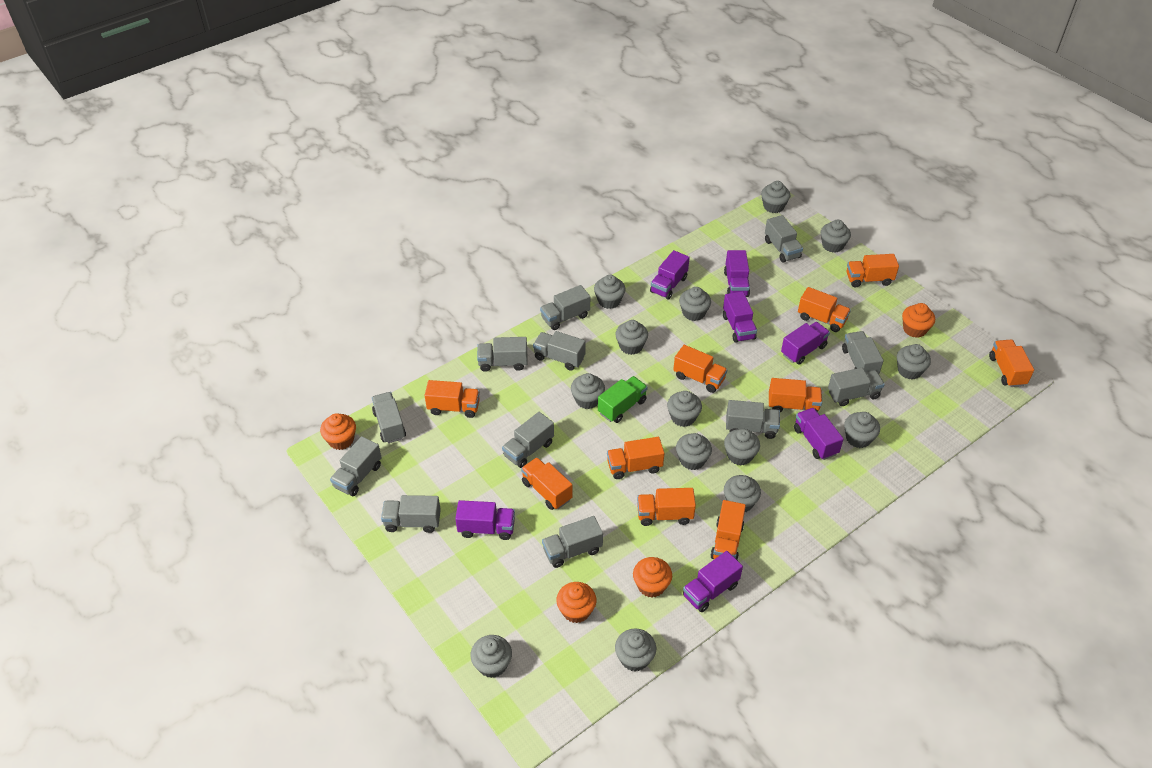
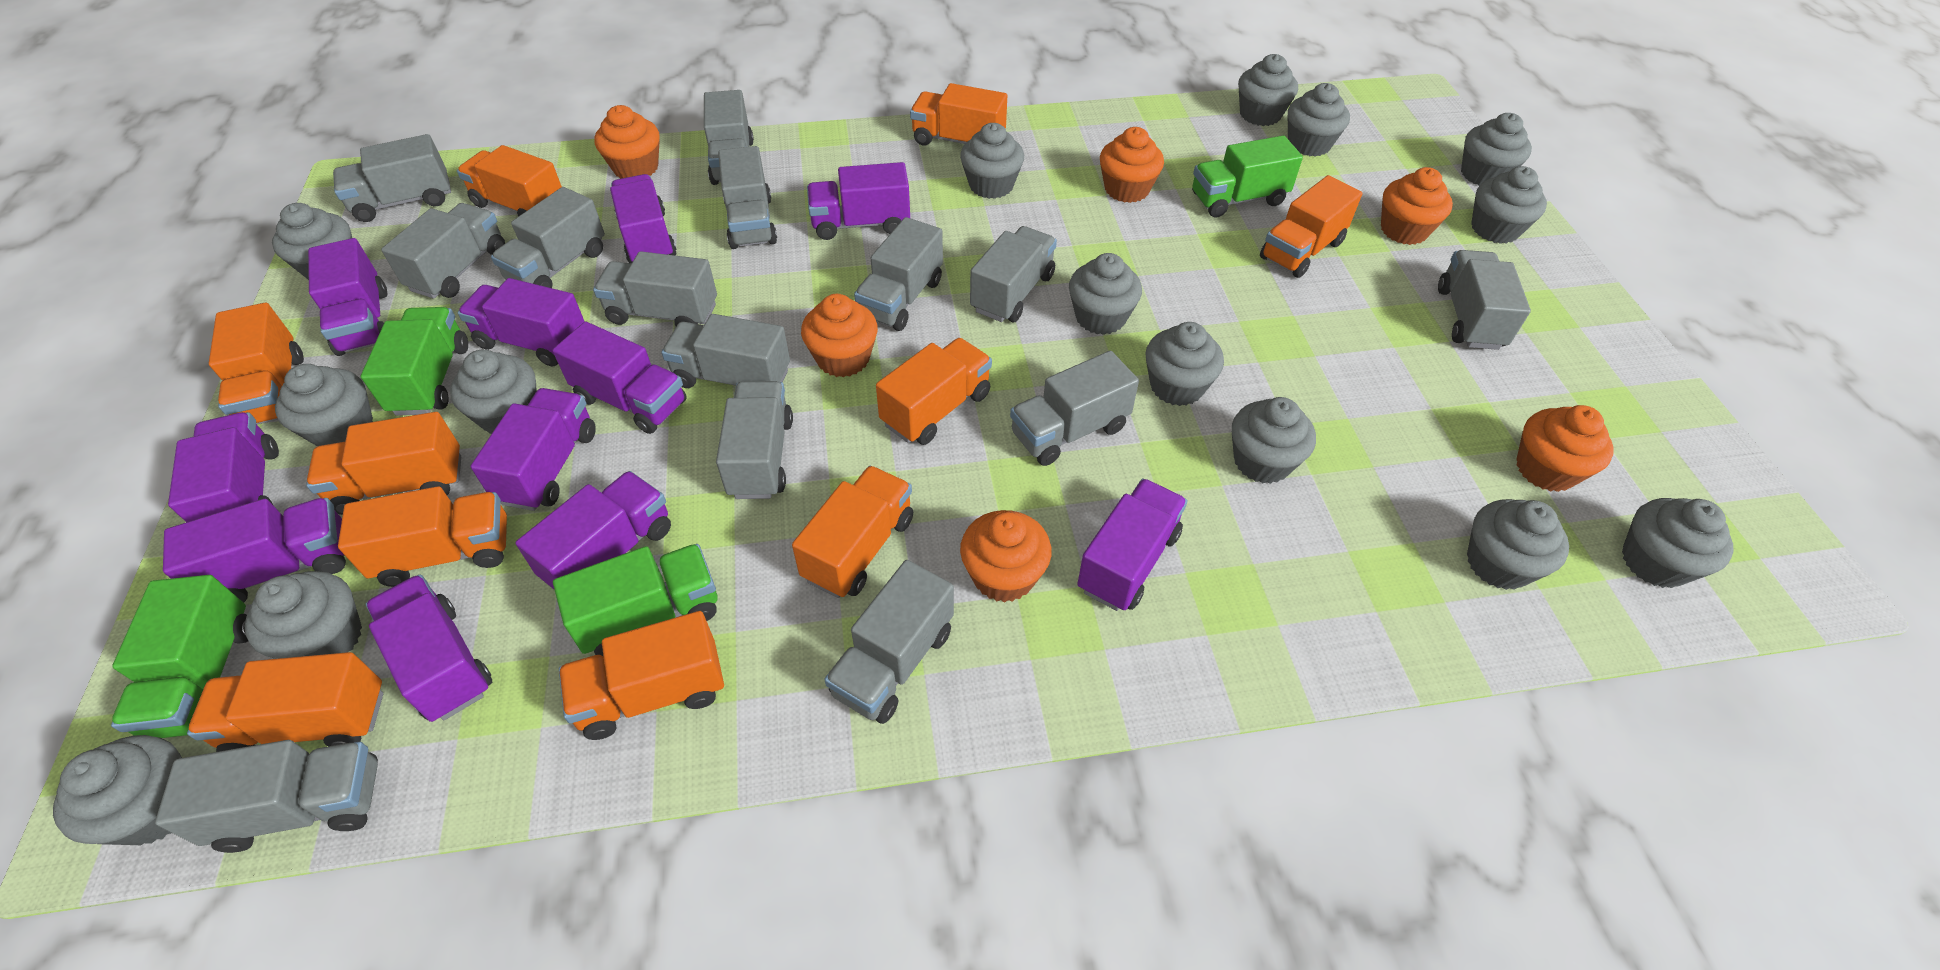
green truck: [598,376,648,423] = 1 -> [111,575,248,738] [361,307,468,416] [553,544,717,657] [1192,136,1303,217] = 4
grey cupcake: [470,635,512,678] [571,373,605,409] [594,275,626,309] [615,320,648,355] [615,628,656,671] [667,391,702,427] [676,433,712,470] [679,287,711,321] [724,429,760,466] [724,475,761,512] [761,181,790,213] [821,219,851,253] [844,412,880,448] [897,344,931,379] = 14 -> [53,735,182,845] [245,571,362,659] [272,203,352,280] [275,364,373,447] [450,350,537,434] [960,123,1024,199] [1069,253,1142,335] [1145,322,1224,406] [1232,397,1316,484] [1238,54,1298,126] [1288,83,1350,157] [1461,113,1532,186] [1467,499,1569,590] [1471,166,1547,244] [1622,498,1734,588] = 15
grey truck: [330,436,382,496] [372,392,406,443] [381,495,441,533] [477,337,528,372] [502,412,554,468] [533,331,586,371] [540,285,590,330] [542,516,603,568] [726,400,780,439] [765,215,803,263] [828,368,885,406] [842,331,883,374] = 12 -> [155,740,378,853] [333,134,451,222] [381,203,505,299] [491,187,605,288] [593,251,717,326] [661,314,790,388] [704,90,754,185] [716,381,793,499] [718,146,777,249] [824,560,954,724] [854,217,943,331] [970,226,1057,322] [1010,351,1139,466] [1438,250,1531,350] = 14
orange cupcake: [320,413,356,450] [556,582,596,623] [633,557,672,598] [902,303,935,338] = 4 -> [594,105,660,179] [801,294,878,377] [960,510,1052,603] [1100,127,1164,203] [1381,167,1453,245] [1516,405,1614,492] = 6
purple truck: [455,500,515,540] [650,250,690,299] [683,551,743,612] [723,291,757,343] [724,250,750,297] [781,322,830,365] [794,408,844,460] = 7 -> [163,498,346,603] [168,412,279,522] [308,238,387,356] [366,575,492,722] [457,278,585,367] [470,388,596,511] [515,471,671,589] [553,322,687,434] [610,174,677,263] [807,162,910,240] [1077,479,1187,611] = 11

